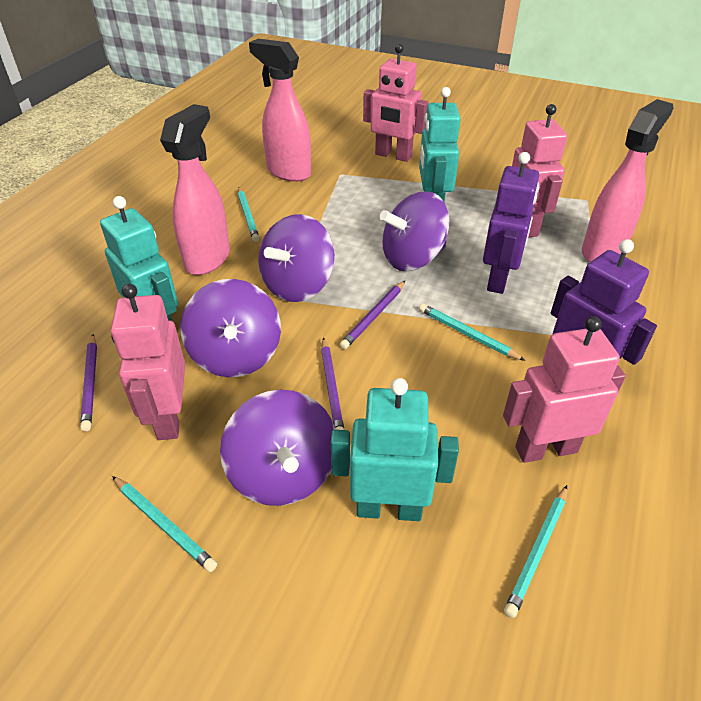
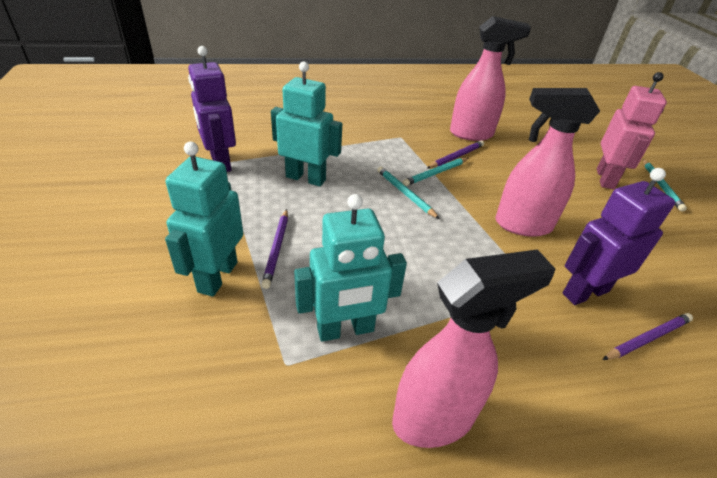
pink robot: [111,284,185,440] [363,44,428,162] [503,316,626,463] [512,104,567,237] = 4 -> [597,72,667,190] = 1
purple spinning top: [180,279,281,377] [220,390,335,506] [258,214,335,302] [380,191,449,271] = 4 -> none = 0
turquoise pencil: [112,476,217,572] [238,187,260,242] [419,304,526,361] [504,485,567,618] = 4 -> [377,166,440,219] [402,158,469,186] [643,159,687,212] = 3

